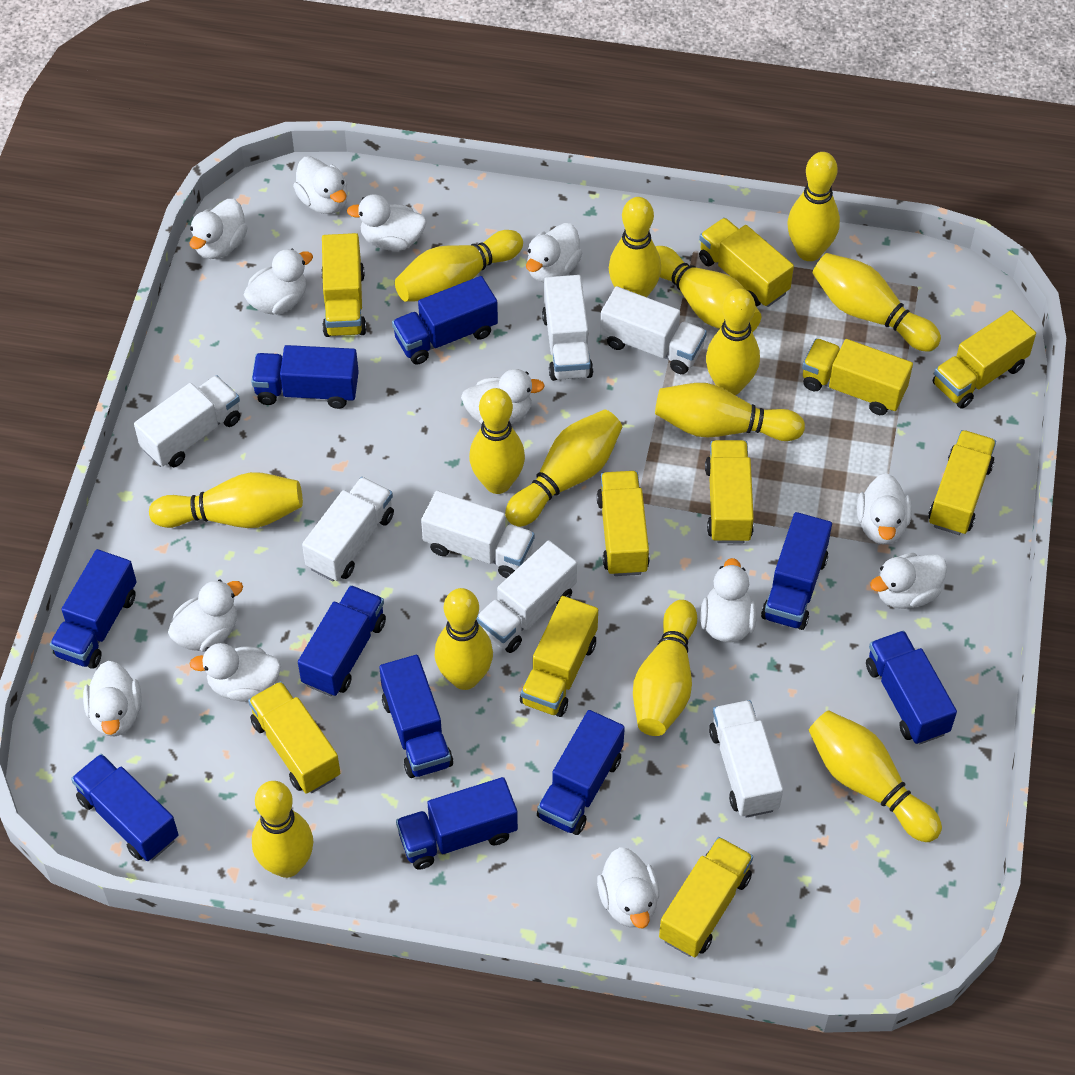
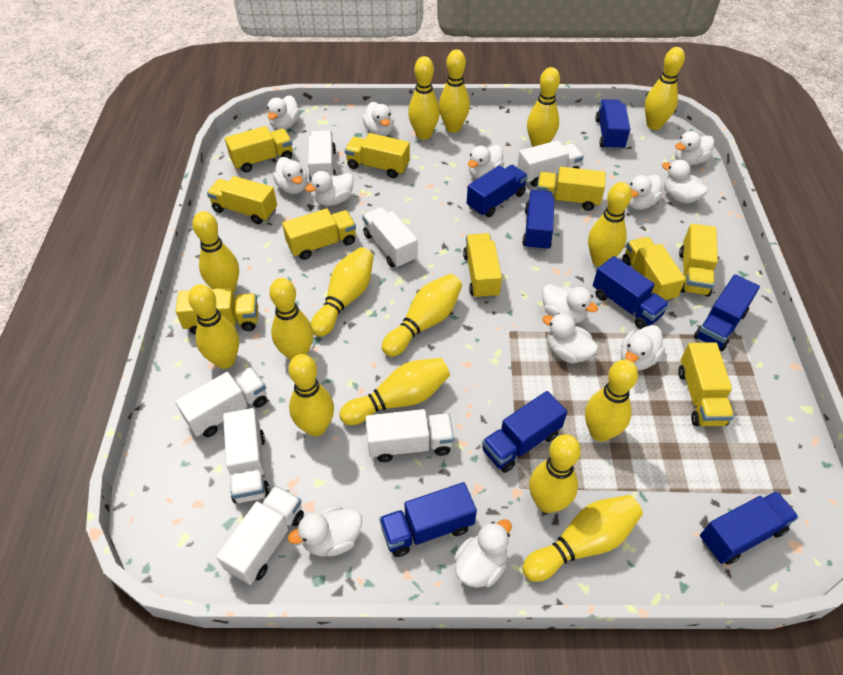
blue truck: [50,549,137,669] [71,754,179,861] [251,345,359,409] [298,585,386,697] [379,655,453,778] [392,276,498,364] [396,777,518,869] [537,710,625,835] [761,512,832,630] [866,631,957,745] = 10 -> [379,482,477,557] [467,165,528,217] [482,391,567,473] [522,190,554,251] [593,256,669,329] [595,99,630,150] [694,274,760,351] [700,491,799,565] = 8
yellow bowling pin: [149,472,303,528] [252,781,313,878] [395,230,523,302] [435,588,493,690] [469,388,525,494] [505,410,622,527] [609,197,661,297] [633,600,697,736] [655,246,761,332] [655,383,805,441] [706,288,760,395] [787,152,840,261] [809,710,942,842] [812,253,941,352] = 14 -> [188,284,239,369] [192,211,239,293] [269,278,313,361] [288,354,334,436] [311,247,374,337] [339,358,450,425] [382,274,462,357] [408,56,440,140] [439,49,470,133] [522,495,643,582] [527,67,560,147] [529,434,581,513] [585,360,638,442] [588,182,632,267] [645,47,685,130] = 15

